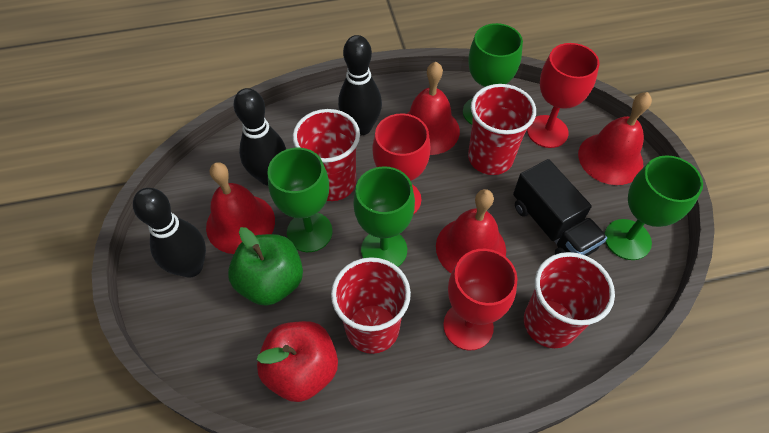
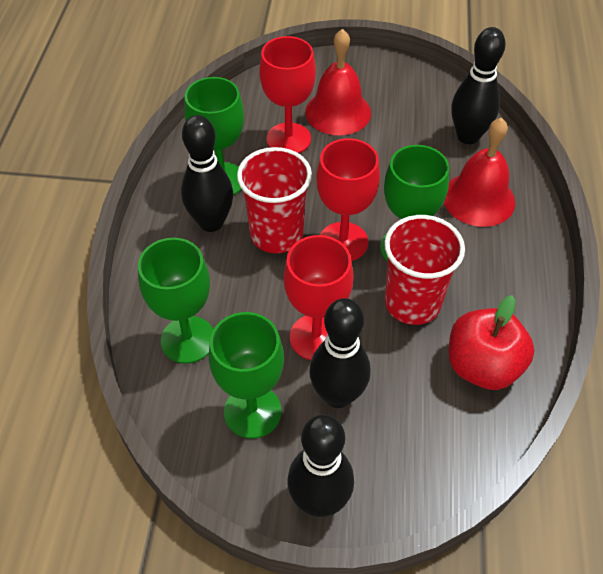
black bowling pin: [133,188,206,278] [234,88,286,186] [338,35,382,135] = 3 -> [181,115,233,232] [287,414,354,517] [309,298,371,408] [451,27,506,144] = 4
black truck: [513,159,607,256] = 1 -> none = 0
green apple: [228,227,303,306] = 1 -> none = 0
red bell: [206,162,275,254] [407,62,460,155] [436,189,506,273] [578,92,652,185] = 4 -> [305,29,371,135] [444,118,515,227] = 2
red cup: [293,109,360,201] [331,257,411,354] [468,84,536,175] [524,252,615,348] = 4 -> [237,147,312,253] [384,215,465,325] = 2

